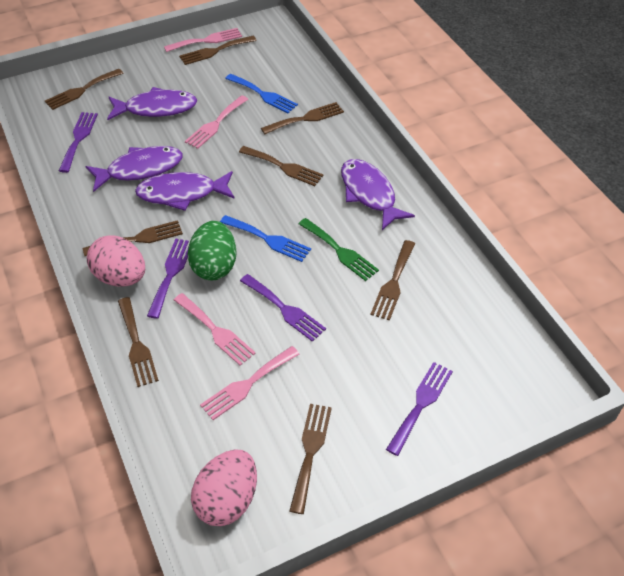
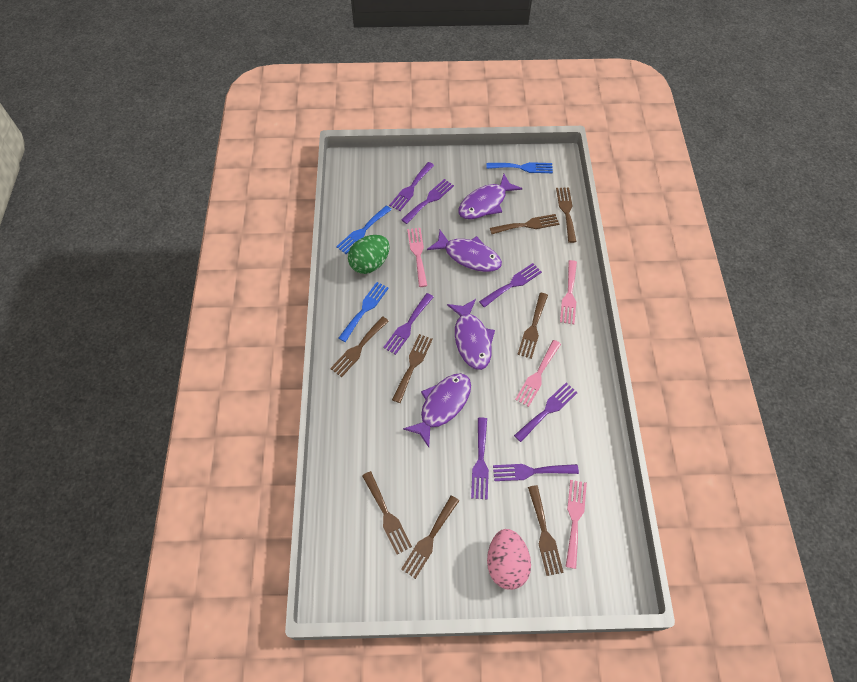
blue fork: [220,215,311,262] [225,74,298,113] = 2 -> [336,205,392,254] [339,282,389,342] [486,162,553,173] = 3
green fork: [299,218,379,281] = 1 -> none = 0
pink egg: [87,235,145,287] [191,449,257,526] = 2 -> [487,529,531,590] = 1
purple fork: [59,112,98,173] [147,239,189,319] [240,274,326,342] [386,362,453,456] = 4 -> [383,293,434,355] [389,162,434,211] [401,179,454,224] [471,417,489,500] [479,263,542,308] [493,464,579,481] [514,383,578,442] = 7

